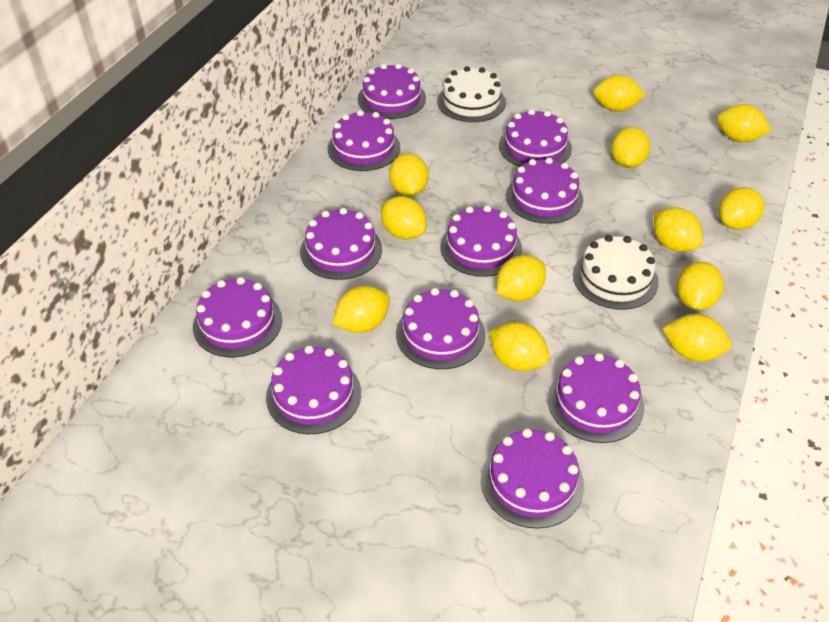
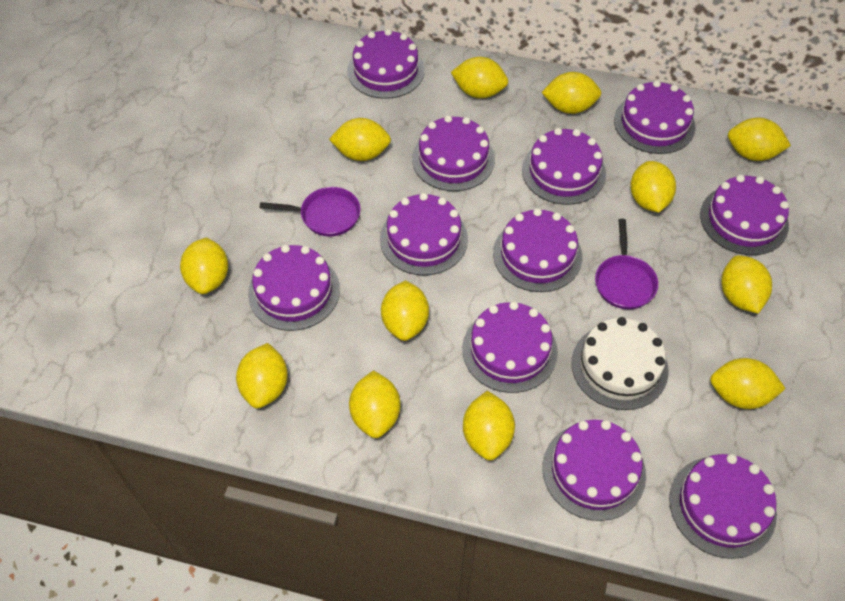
purple pan: none = 0 -> [260,187,360,237] [595,219,658,309] = 2
white cake: [437,66,506,122] [573,235,659,310] = 2 -> [572,317,669,410] = 1

